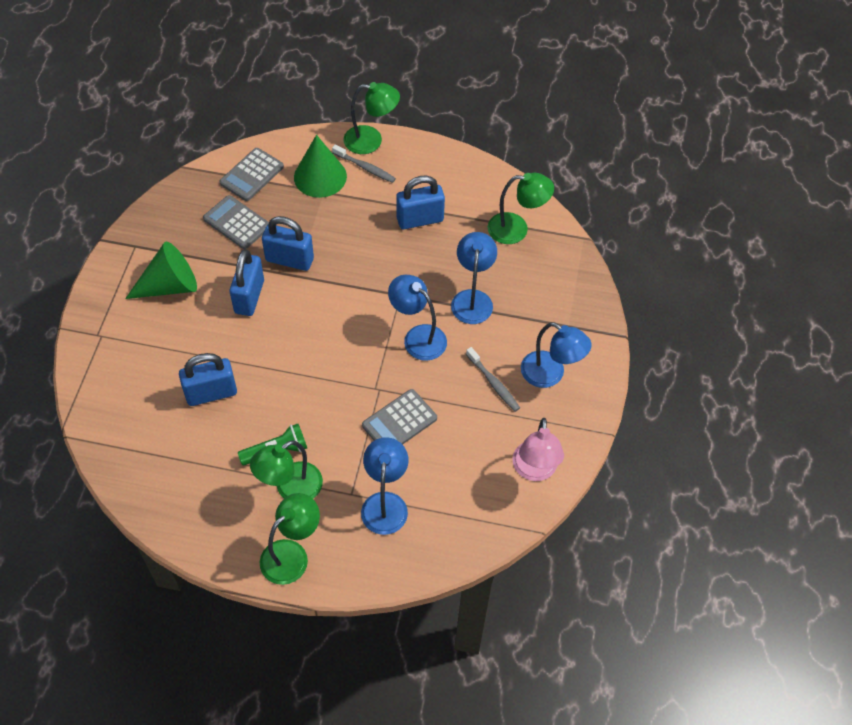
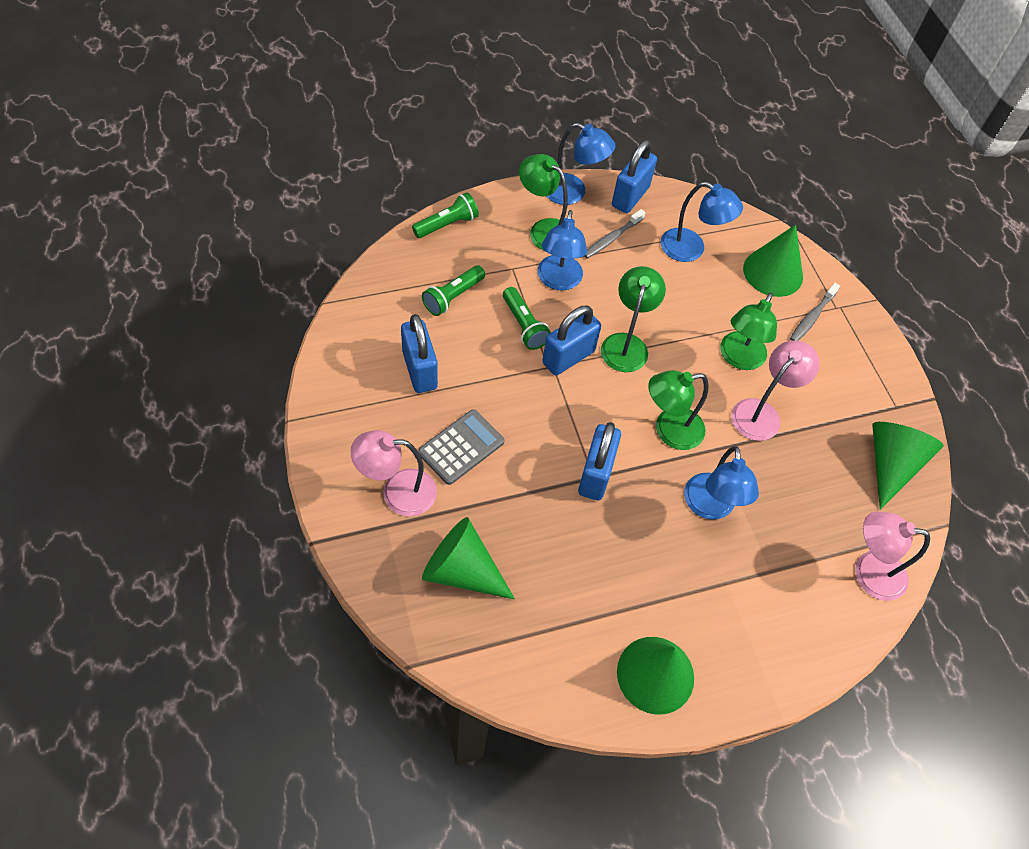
green cone: [125,242,197,299] [294,135,347,198] = 2 -> [422,517,515,599] [617,637,694,715] [743,225,803,297] [872,422,944,510] = 4
green flashlight: [238,424,307,465] = 1 -> [412,192,479,238] [422,265,485,316] [503,287,551,350] = 3
grey calculator: [203,195,269,249] [220,148,284,201] [362,389,437,445] = 3 -> [418,409,504,485] = 1
pink lamp: [513,418,564,481] = 1 -> [350,430,437,516] [732,340,820,441] [855,511,930,601] = 3

